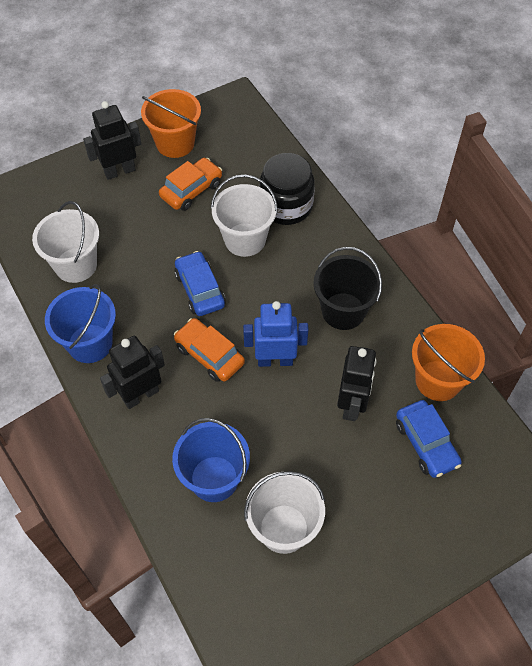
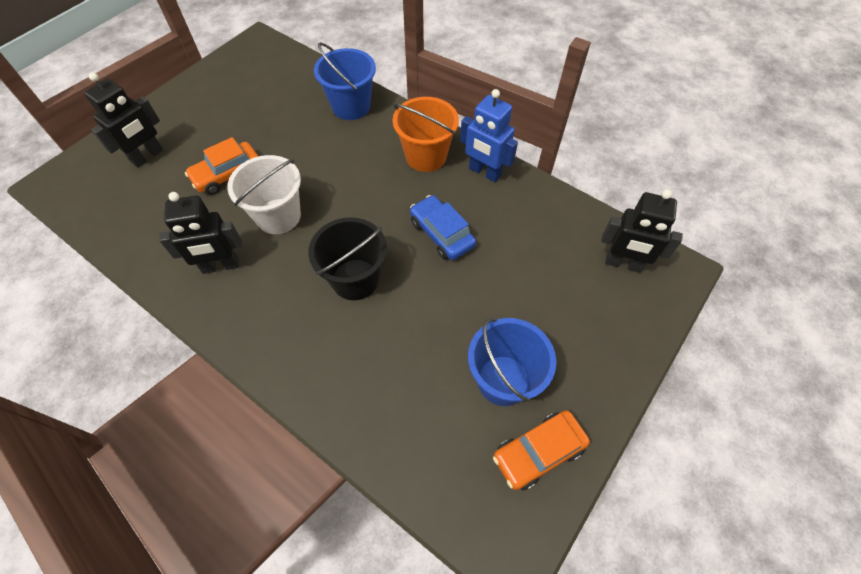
black jar: [259,153,315,225] = 1 -> none = 0
blue car: [174,251,226,316] [396,400,462,478] = 2 -> [410,195,476,260] = 1
orange bucket: [141,89,201,158] [412,324,485,401] = 2 -> [393,97,459,172] = 1
white bucket: [32,201,99,283] [211,174,278,257] [244,471,325,554] = 3 -> [227,155,301,234] = 1

